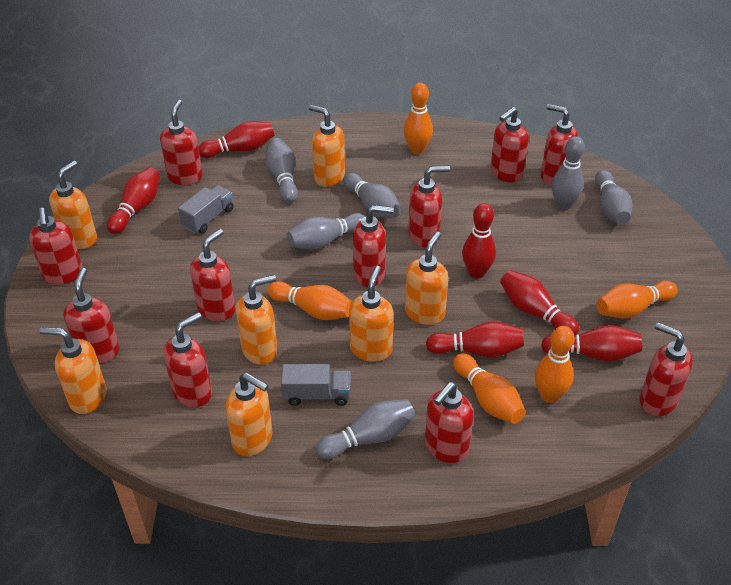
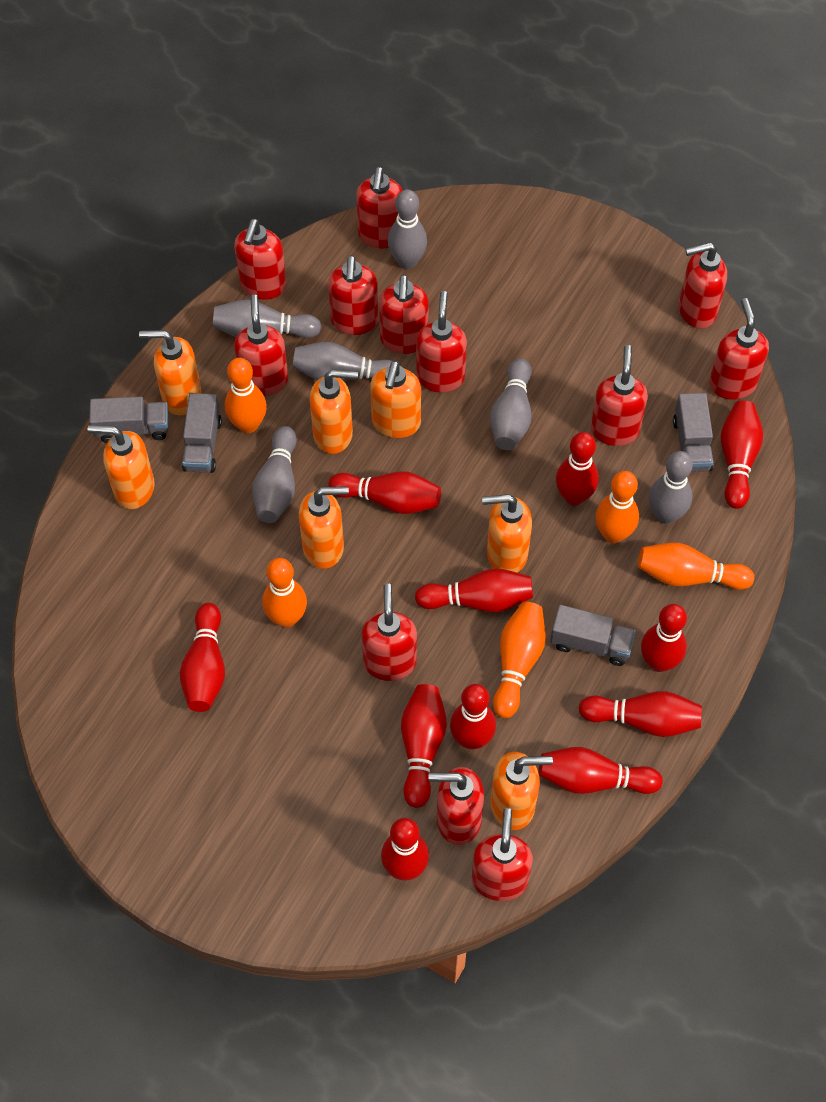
grey truck: [178,185,233,233] [281,364,350,406] = 2 -> [89,397,169,443] [182,393,222,473] [550,605,636,666] [673,393,713,472] = 4
red bowling pin: [107,167,160,234] [198,121,274,158] [426,321,524,358] [462,203,496,279] [500,270,579,336] [541,325,642,362] = 6 -> [180,603,225,712] [328,471,441,514] [381,818,429,881] [401,684,447,808] [415,568,533,612] [450,684,496,749] [539,747,663,794] [556,432,599,506] [578,691,702,737] [641,604,687,672] [721,400,763,509] = 11
red soap dispenser: [29,208,83,285] [63,268,119,364] [160,100,203,185] [164,312,212,407] [190,229,235,321] [353,205,394,287] [408,166,450,247] [425,382,474,463] [490,107,529,183] [541,104,578,186] [640,322,693,416] = 11 -> [234,219,287,299] [234,295,288,396] [328,255,379,335] [356,167,403,248] [361,583,417,681] [379,275,429,354] [416,291,467,392] [429,767,484,845] [472,808,533,901] [591,345,648,446] [679,242,727,329] [709,298,769,400] = 12

